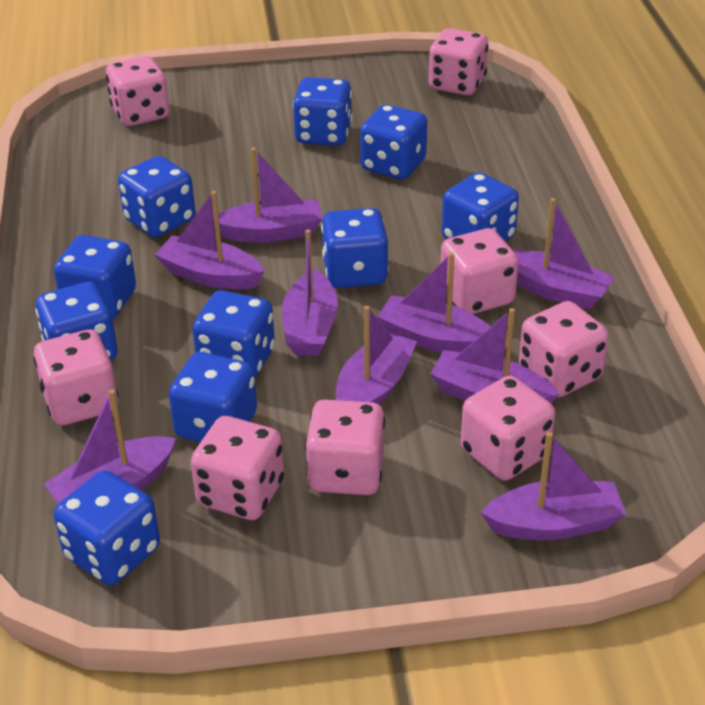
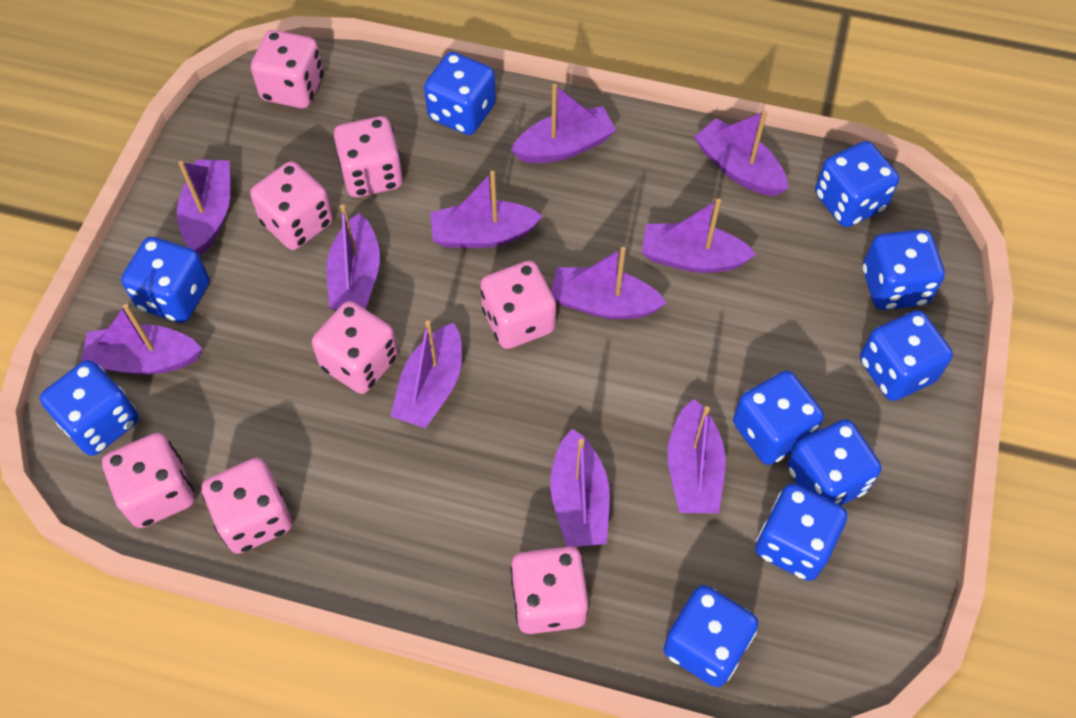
purple boat: [44,389,176,504] [155,191,265,289] [213,148,322,243] [282,229,338,356] [336,306,417,405] [377,252,491,352] [430,308,559,403] [481,432,626,541] [514,198,615,309] = 9 -> [81,304,202,375] [177,159,230,255] [326,205,380,310] [390,320,462,429] [430,171,542,248] [511,84,616,163] [550,428,610,547] [551,247,667,319] [641,199,756,273] [667,399,725,514] [694,110,788,196] = 11

